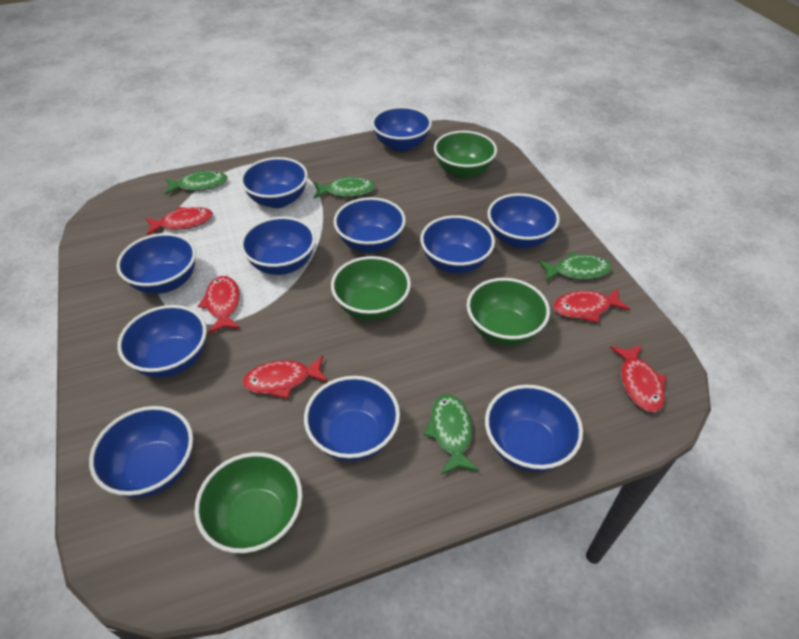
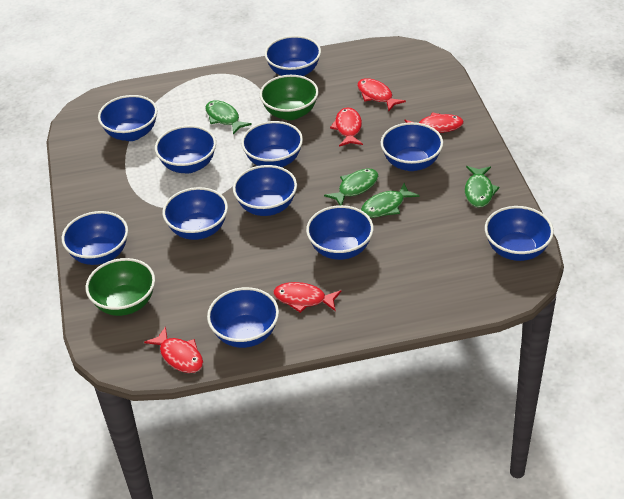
green bowl: [194,452,303,554] [331,256,411,321] [434,131,497,179] [467,278,550,346] = 4 -> [86,258,155,316] [260,75,319,120] = 2

